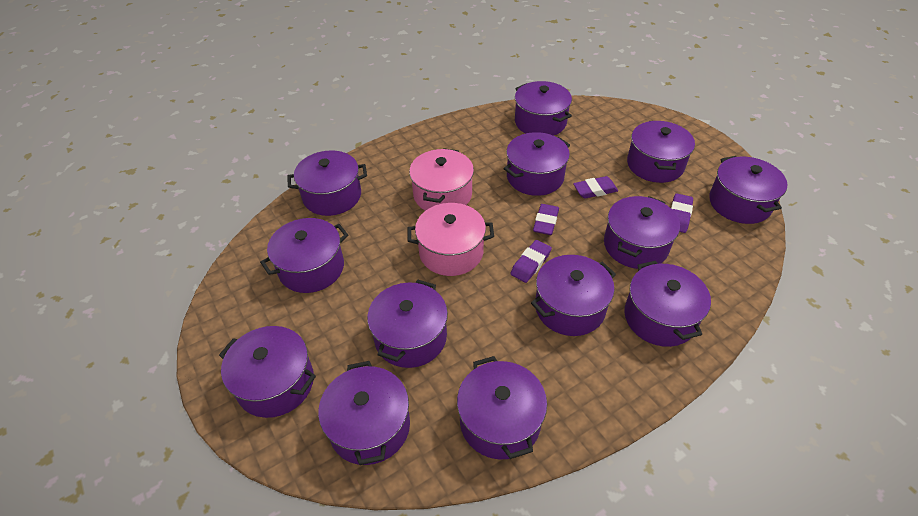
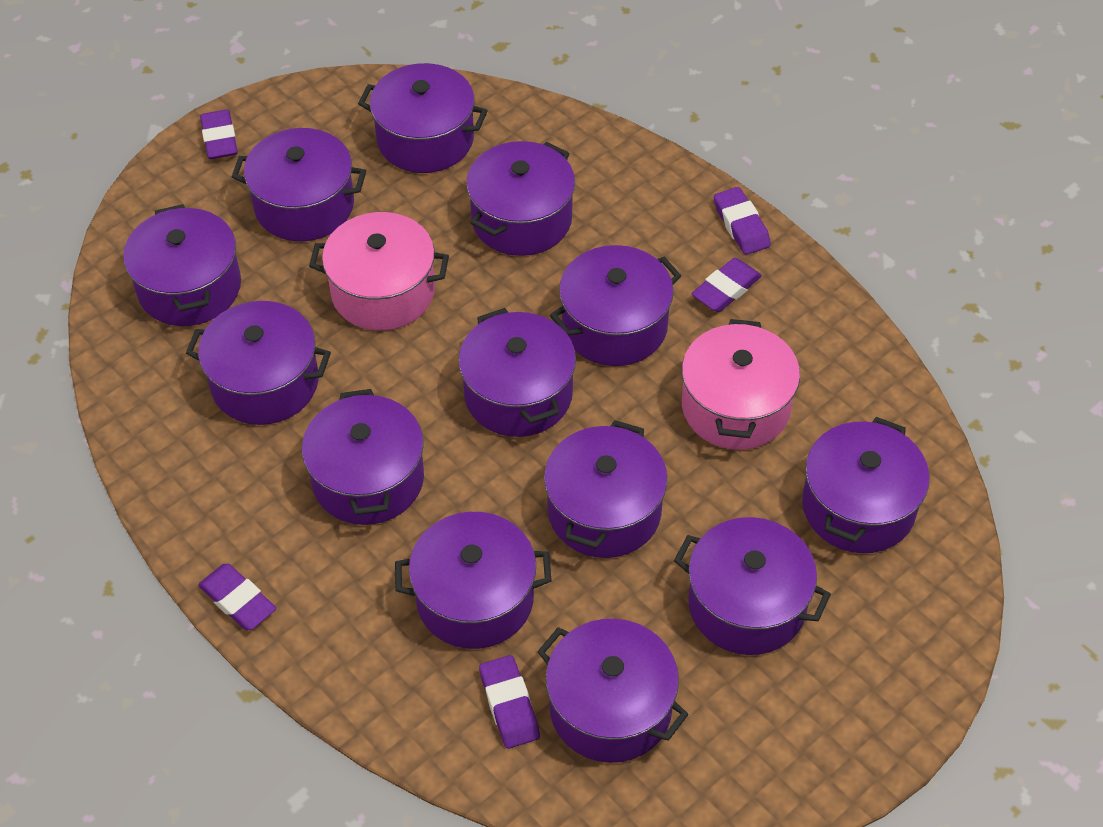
purple eraser: [510,240,552,283] [533,204,559,235] [573,176,618,199] [671,193,693,233] = 4 -> [198,564,276,630] [200,110,238,159] [479,655,540,749] [691,258,762,312] [714,187,771,255] = 5

